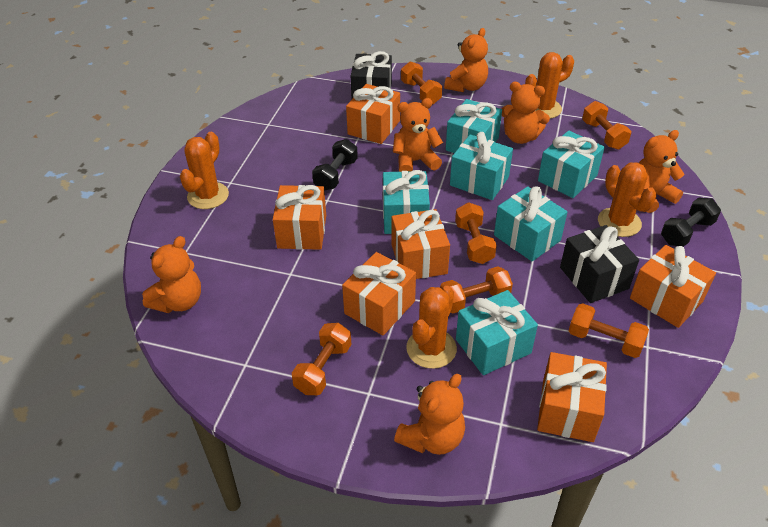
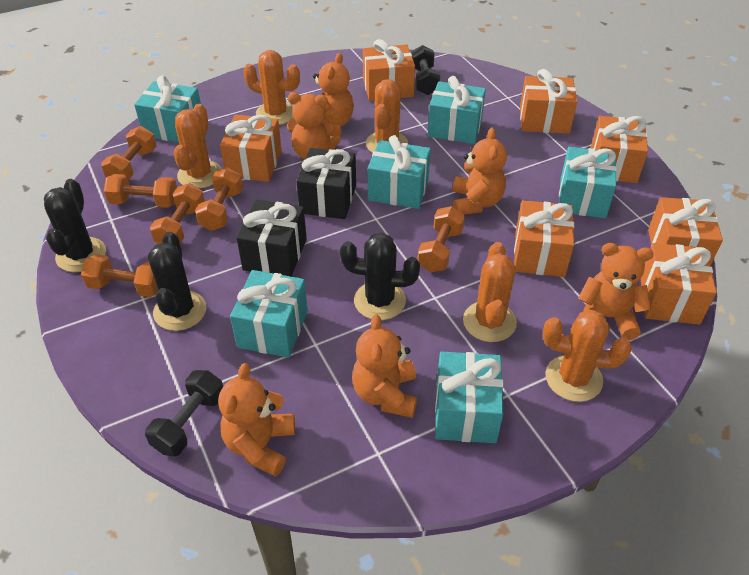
black cactus: none = 0 -> [44,179,106,272] [148,232,206,331] [340,233,420,320] = 3
orange cactus: [180,132,229,209] [406,286,457,369] [525,52,574,119] [598,162,657,237] = 4 -> [174,104,221,189] [243,50,300,125] [366,79,408,153] [463,242,517,342] [543,310,632,402] = 5
orange gift: [273,185,326,250] [342,252,416,335] [346,84,400,144] [392,209,450,279] [537,352,607,442] [630,245,716,328] = 6 -> [220,115,282,182] [363,39,415,101] [514,200,574,277] [520,69,577,134] [591,116,648,183] [640,243,716,325] [648,197,723,264] = 7

